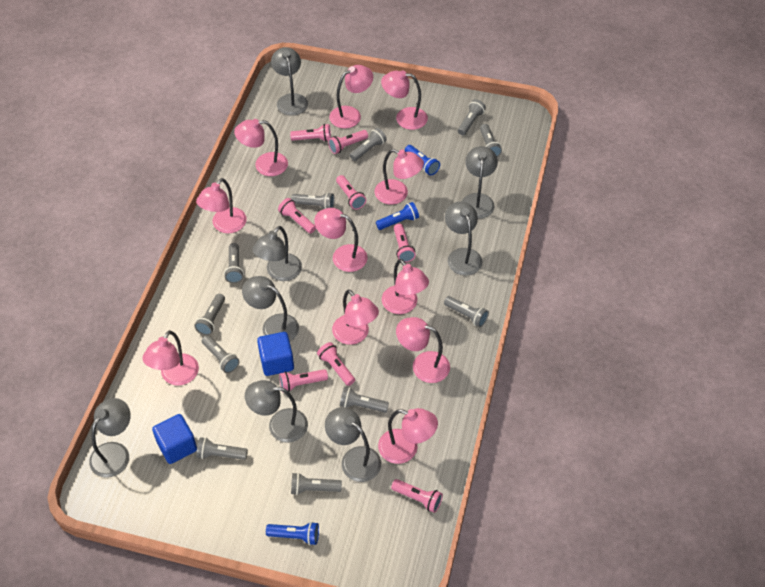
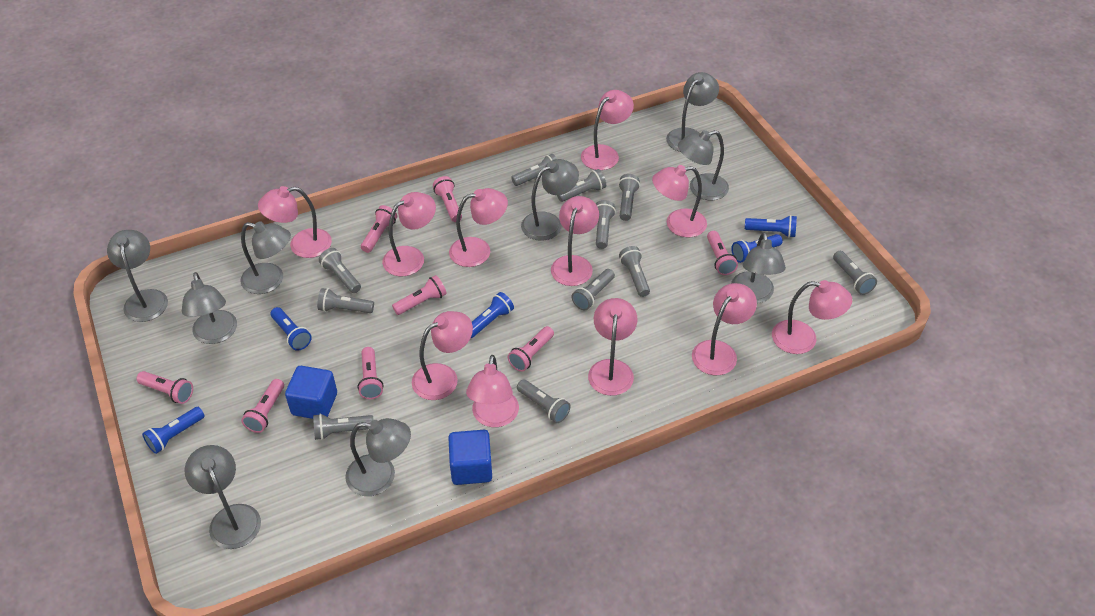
blue flashlight: [266,522,319,545] [376,202,419,230] [405,145,440,175] = 3 -> [142,407,205,454] [270,307,312,351] [471,292,514,338] [731,234,782,263] [745,215,797,238] = 5
grey lamp: [89,398,131,478] [242,276,299,341] [245,380,308,443] [252,226,302,281] [271,47,308,116] [325,407,381,482] [445,202,482,276] [461,146,498,219] = 8 -> [107,230,168,322] [182,272,237,344] [184,445,261,549] [240,221,291,294] [345,418,411,496] [521,159,579,241] [666,72,719,152] [678,130,729,201] [731,232,786,303] = 9

